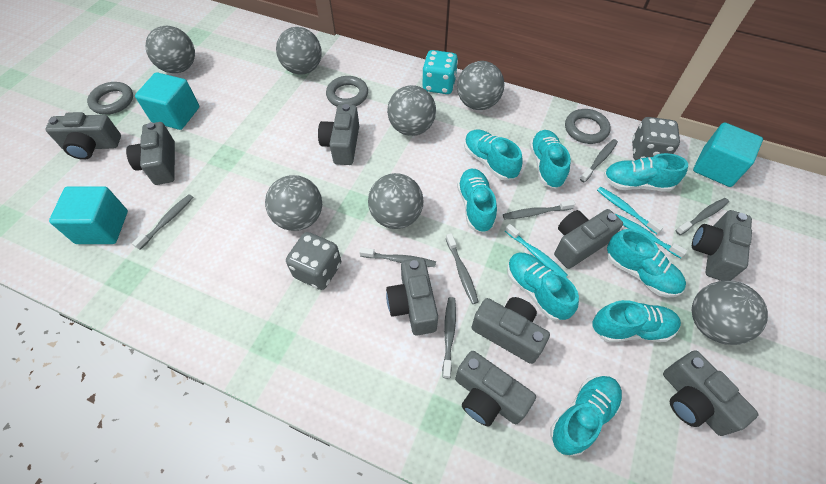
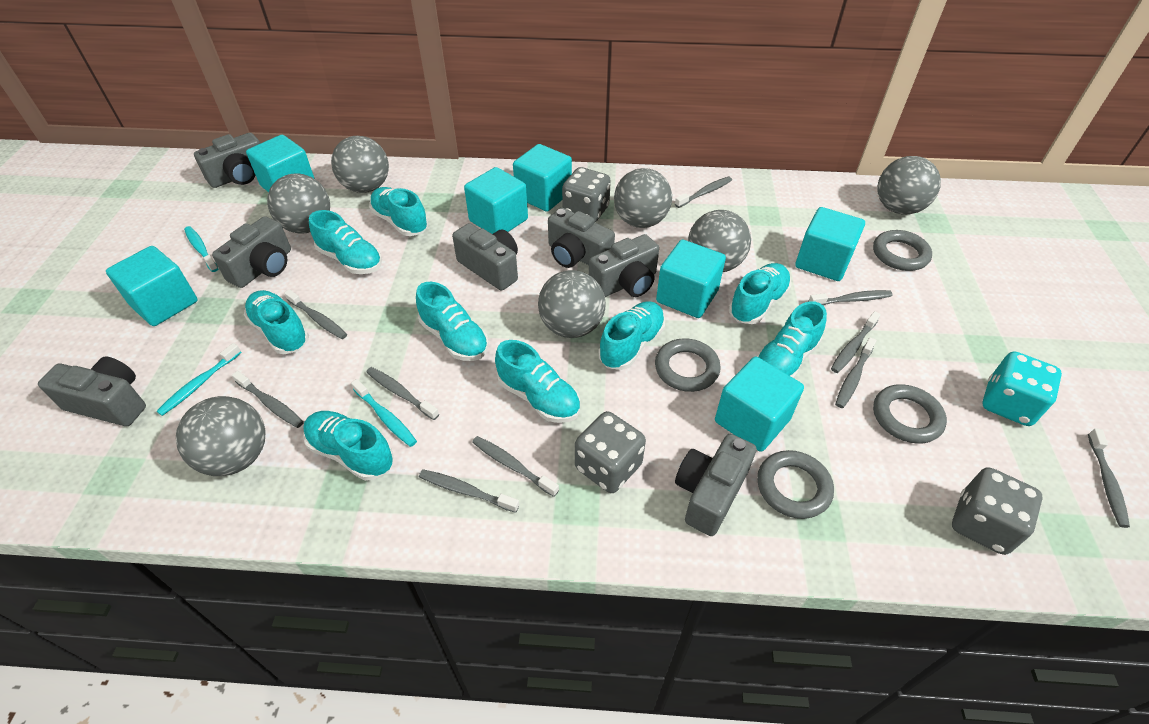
grey camera: [45,112,121,160] [126,122,175,185] [318,104,359,165] [386,258,438,335] [455,351,536,427] [471,297,550,364] [554,209,623,269] [663,350,758,436] [692,210,752,281] = 9 -> [38,357,146,426] [194,133,261,188] [212,216,291,288] [452,223,518,291] [548,208,615,268] [589,234,659,297] [675,434,756,536] = 7
grey dice: [286,232,341,290] [632,117,680,160] = 2 -> [562,167,611,222] [575,411,646,493] [952,467,1043,555] = 3
grey ring: [87,82,133,115] [326,76,368,106] [565,109,611,144] = 3 -> [655,338,721,392] [757,450,834,519] [873,230,932,271] [873,384,947,444] = 4
grey toothbrush: [132,194,193,250] [359,247,436,267] [442,297,456,379] [446,233,478,304] [503,200,575,220] [580,139,618,182] [675,198,729,235] = 7 -> [232,371,304,428] [284,289,347,339] [366,367,439,420] [419,469,519,513] [472,436,559,497] [675,177,732,208] [808,290,893,305] [831,311,881,373] [835,337,876,408] [1088,428,1130,528] = 10
turquoise cube: [49,186,128,244] [135,72,199,130] [693,122,763,187] = 3 -> [106,246,198,326] [246,135,315,192] [464,167,528,234] [513,144,572,212] [656,240,726,318] [715,356,804,452] [795,207,865,281] = 7
turquoise shoe: [457,169,497,233] [464,130,523,181] [507,253,579,321] [529,130,571,189] [550,376,622,456] [592,300,681,342] [603,153,688,192] [607,229,686,298] = 8 -> [244,290,309,354] [303,411,394,481] [309,210,382,274] [369,187,428,236] [416,282,489,361] [495,340,580,423] [599,301,665,370] [729,263,791,324] [756,301,827,378] = 9

